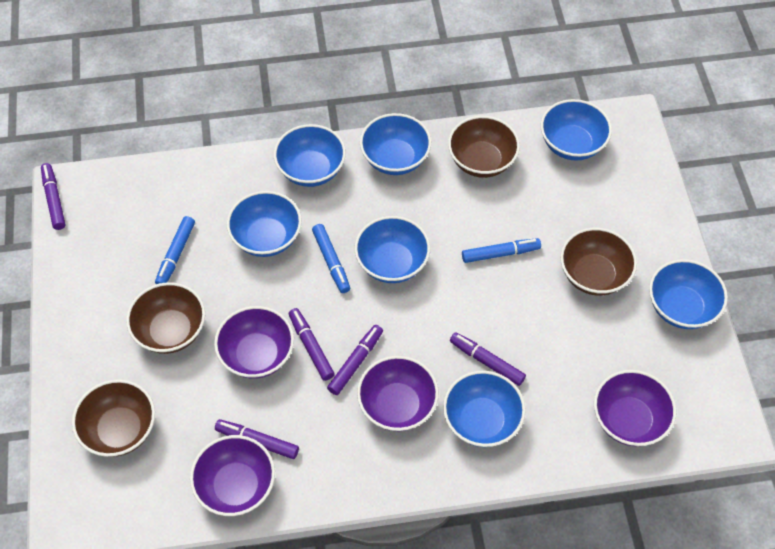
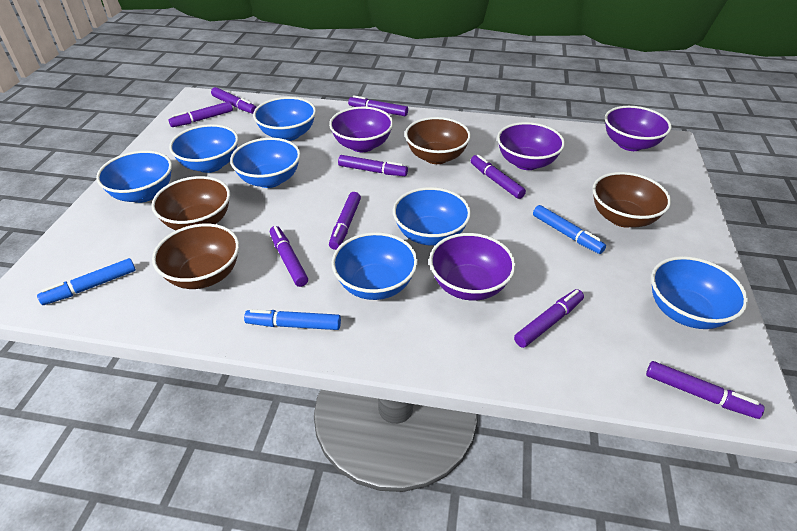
purple marker: [41,163,65,230] [215,419,299,459] [289,308,335,381] [327,325,383,395] [450,332,526,386] = 5 -> [168,101,233,127] [211,87,257,114] [270,226,308,287] [329,192,361,250] [338,155,408,176] [348,95,408,116] [471,154,526,199] [514,289,584,348] [646,361,764,419] = 9

